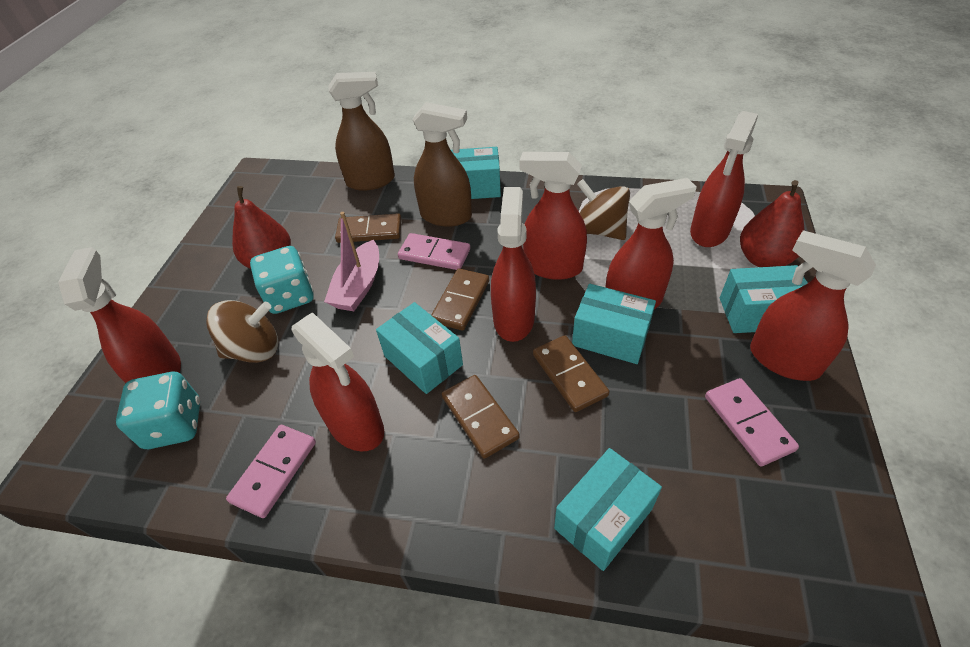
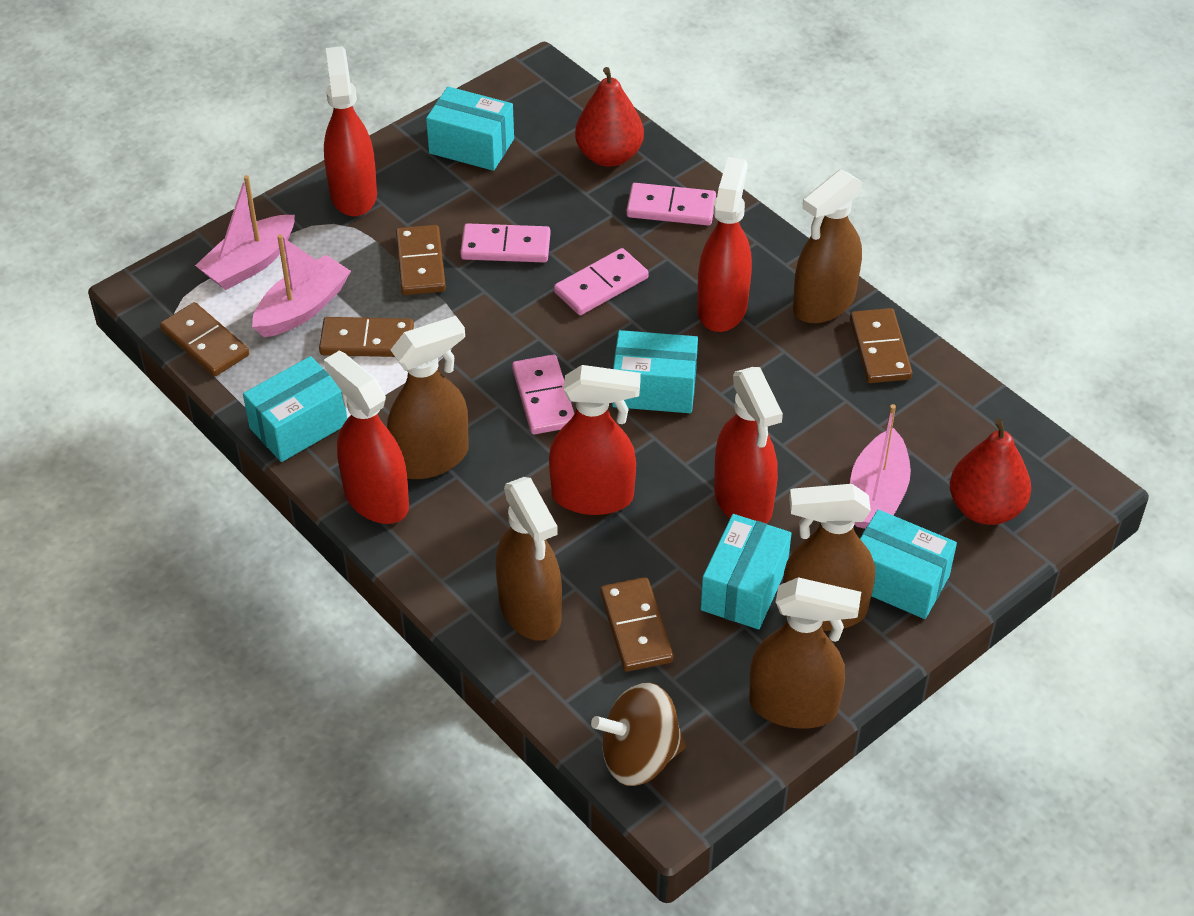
brown domino: [335,214,401,243] [431,268,489,331] [442,375,520,459] [533,335,609,412] = 4 -> [160,302,249,376] [319,317,414,357] [396,225,446,295] [600,577,673,672] [850,308,913,383] = 5
brown spinning top: [206,300,278,363] [577,179,630,240] = 2 -> [591,683,686,786] = 1
brown spray bottle: [328,72,395,191] [412,102,472,227] = 2 -> [387,316,469,479] [496,477,562,641] [749,577,861,729] [783,484,875,631] [793,169,863,323] = 5
pink boat: [324,212,379,311] = 1 -> [195,175,295,290] [252,234,351,337] [850,404,911,529] = 3
pink domino: [226,425,316,518] [398,233,470,270] [705,378,799,466] = 3 -> [460,223,550,263] [512,355,575,434] [554,248,648,315] [626,183,716,226] = 4
red spray bottle: [58,247,181,383] [291,312,384,451] [491,187,536,342] [519,152,587,280] [605,178,697,309] [690,111,758,247] [750,230,876,381] = 7 -> [324,46,377,216] [324,351,409,524] [549,365,641,515] [697,157,752,332] [714,367,783,524] = 5
turquoise dice: [116,372,200,449] [250,246,314,314] = 2 -> none = 0

